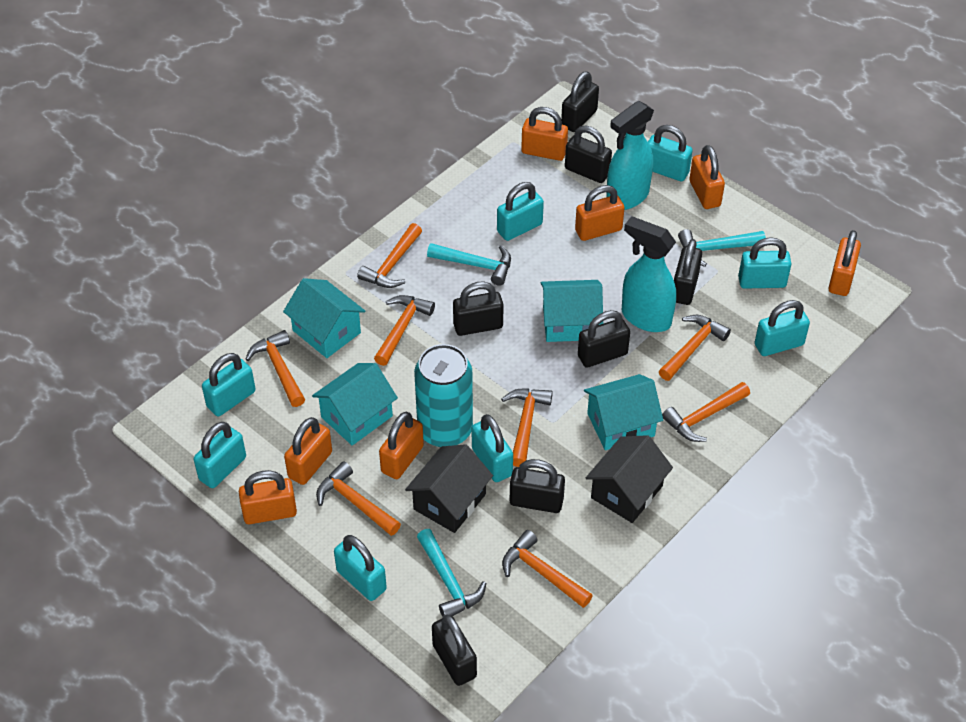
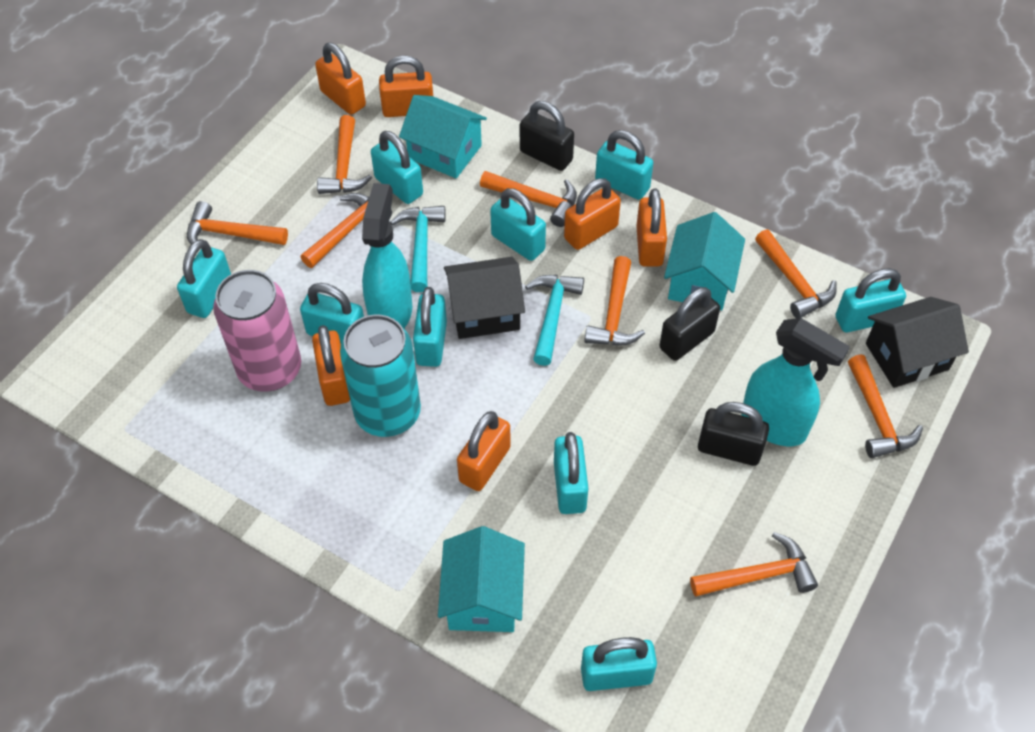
black padlock: [432,614,477,686] [453,282,504,336] [510,459,565,513] [561,71,599,132] [565,126,612,183] [578,310,630,368] [674,239,702,305] = 7 -> [520,101,574,171] [659,287,720,361] [698,402,769,466] = 3
orange padlock: [239,470,297,524] [284,417,332,485] [379,412,424,479] [521,107,568,161] [575,185,625,241] [689,145,725,209] [829,230,861,296] = 7 -> [312,325,350,406] [315,43,366,115] [379,55,433,117] [457,411,511,491] [564,178,621,250] [636,188,667,266] = 6
pink can: none = 0 -> [213,270,301,392] = 1
turquoise hammer: [417,529,486,617] [427,243,511,286] [678,229,766,267] = 3 -> [390,206,446,292] [525,275,584,366] = 2
turquoise house: [283,278,365,358] [312,363,398,446] [540,280,603,342] [584,374,663,450] = 4 -> [399,95,487,178] [438,526,525,632] [664,212,745,310] = 3
turquoise padlock: [194,422,246,488] [202,353,256,416] [334,535,387,601] [472,414,513,482] [497,182,544,241] [648,125,693,182] [738,237,791,289] [755,300,810,356] = 8 -> [177,239,231,318] [300,283,364,343] [371,131,423,204] [413,287,447,367] [490,188,546,261] [554,432,588,514] [581,637,657,691] [595,130,653,200] [835,268,906,332] = 9

